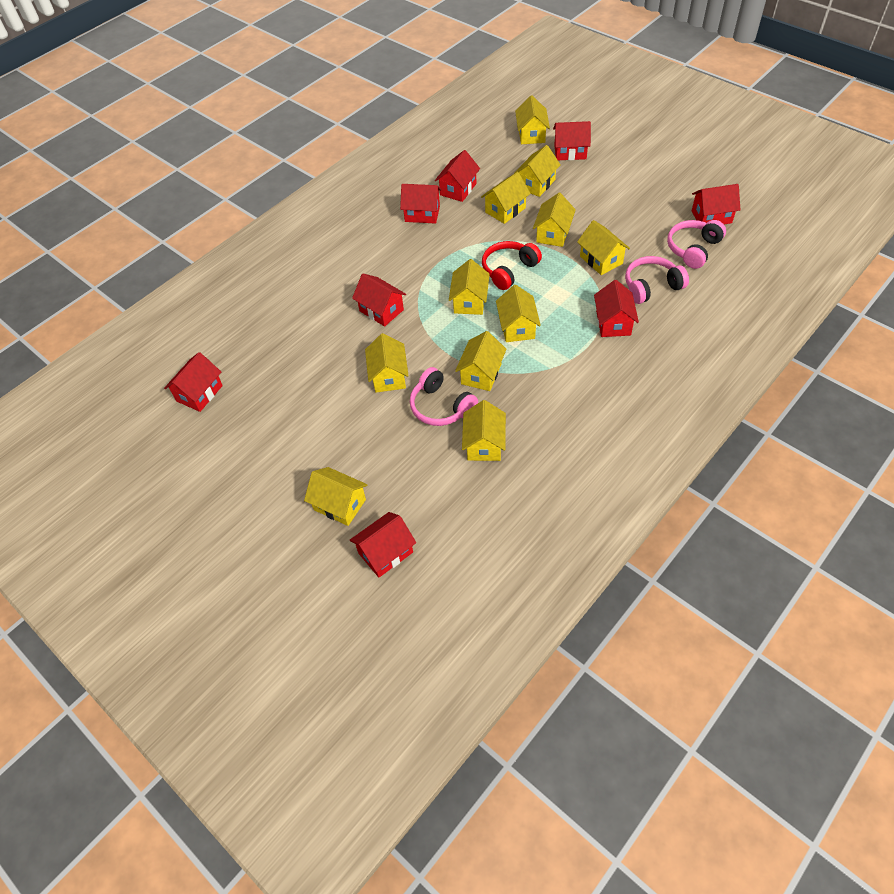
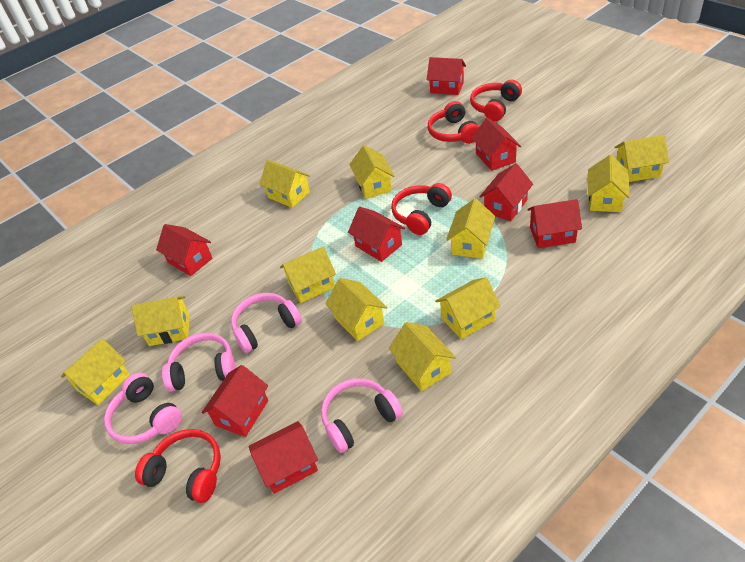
pink headphones: [410,367,478,426] [625,256,689,304] [667,220,726,269] = 3 -> [104,373,182,444] [162,333,236,392] [231,293,302,353] [321,378,403,453] = 4
red headphones: [482,241,542,290] = 1 -> [135,429,221,503] [391,183,452,235] [428,101,479,144] [470,80,522,121] = 4

